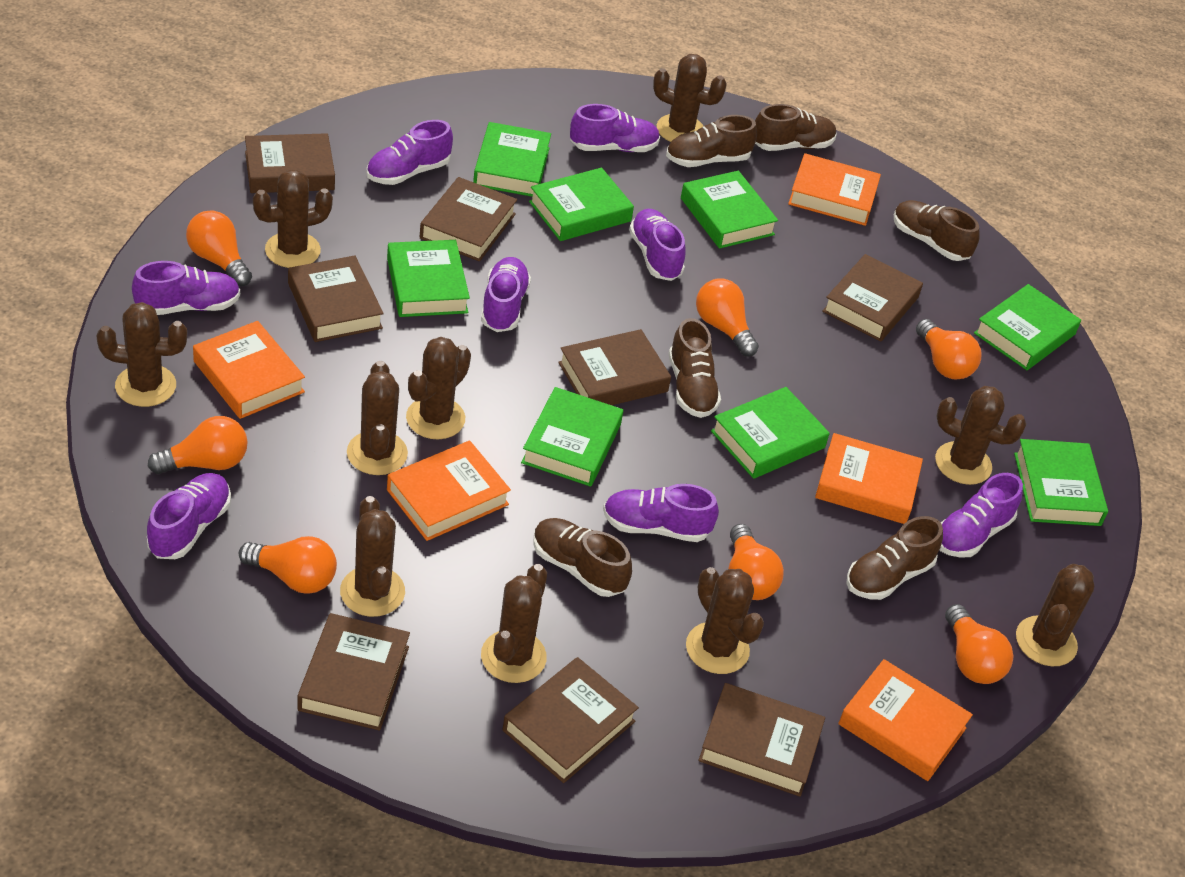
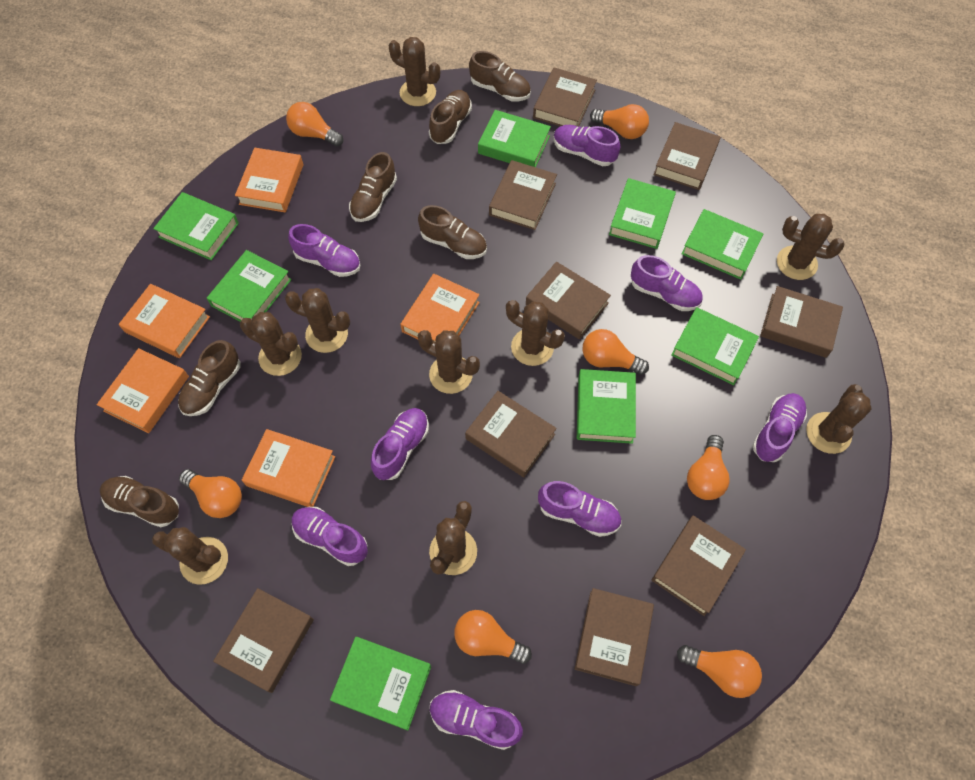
brown book: [245,133,335,193] [288,256,384,342] [298,613,410,731] [420,177,517,261] [503,657,639,783] [558,329,671,405] [698,683,825,797] [822,254,923,342] = 8 -> [213,588,314,693] [465,391,557,477] [489,160,557,230] [526,262,611,339] [533,67,597,126] [575,588,654,686] [652,516,746,616] [654,122,721,190] [760,286,843,358] = 9
brown cactus: [97,302,187,407] [253,169,333,268] [340,496,405,617] [347,361,408,475] [406,337,471,440] [481,564,547,683] [653,54,727,142] [686,567,764,674] [935,386,1026,485] [1016,564,1094,666] = 10 -> [152,527,228,585] [240,312,302,376] [285,288,350,353] [388,37,440,106] [418,330,480,394] [429,501,477,575] [506,300,565,366] [777,214,845,280] [806,384,872,454] = 9

